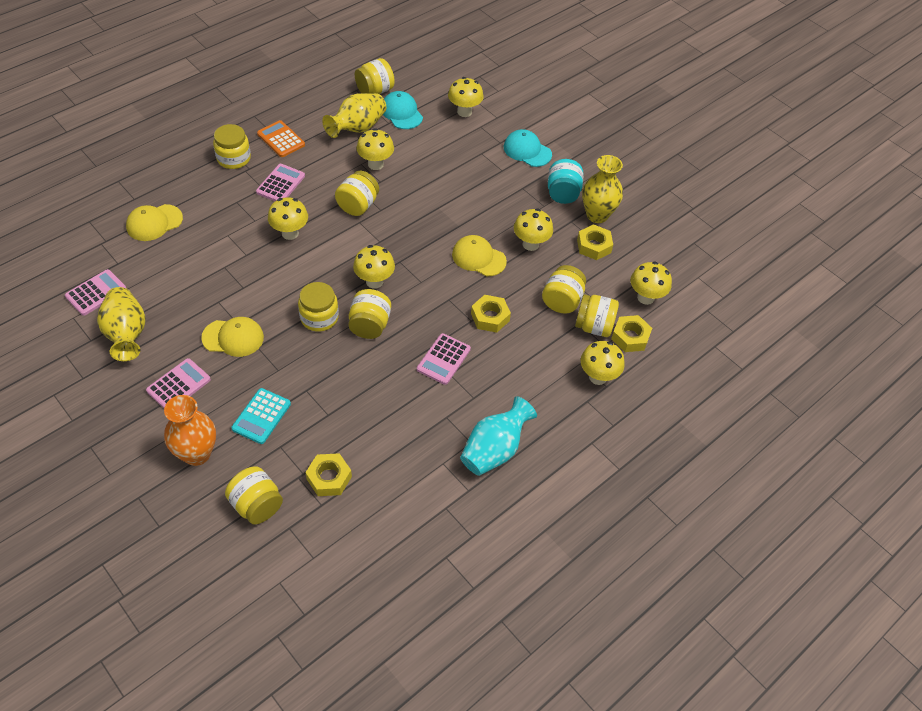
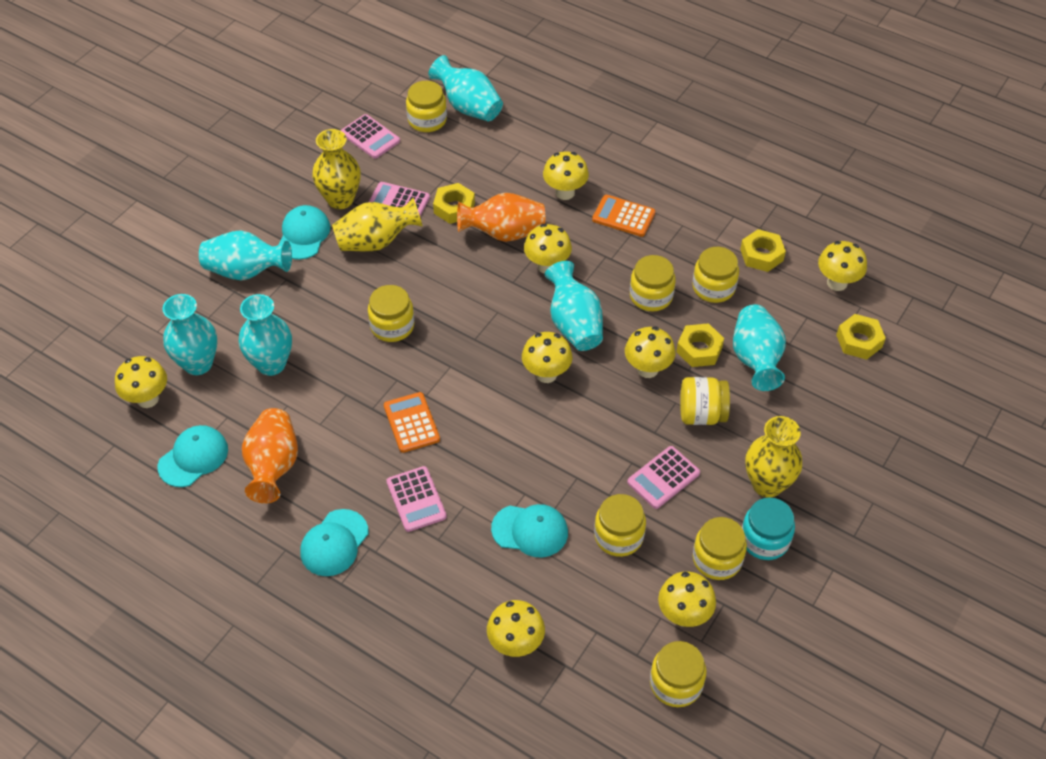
orange calculator: [257,120,305,157] = 1 -> [384,392,440,453] [592,195,655,237] = 2
orange vase: [164,395,216,466] = 1 -> [242,408,298,503] [457,193,545,242] = 2
turquoise calculator: [231,388,291,444] = 1 -> none = 0
turquoise cap: [383,91,423,129] [504,129,552,167] = 2 -> [158,425,228,487] [279,205,330,260] [300,509,369,576] [491,504,568,557] = 4
turquoise vase: [460,396,537,476] = 1 -> [163,294,217,375] [199,230,292,280] [239,294,292,376] [428,55,503,121] [545,261,603,351] [733,305,786,391] = 6
yellow cap: [126,204,183,241] [201,317,264,357] [452,235,507,276] = 3 -> none = 0
yellow mushroom: [268,197,308,240] [353,245,395,289] [357,128,394,170] [448,77,483,117] [514,209,553,251] [580,341,625,385] [630,262,672,305] = 7 -> [115,356,167,408] [487,600,545,657] [522,332,572,383] [524,224,572,274] [543,152,589,200] [625,327,675,378] [658,571,716,627] [818,241,867,291] = 8

